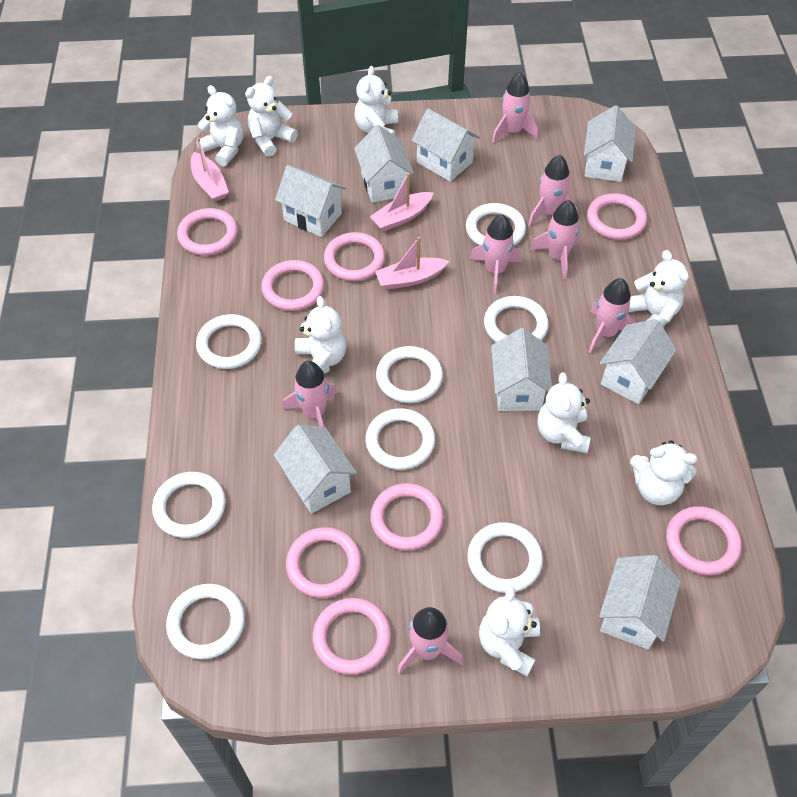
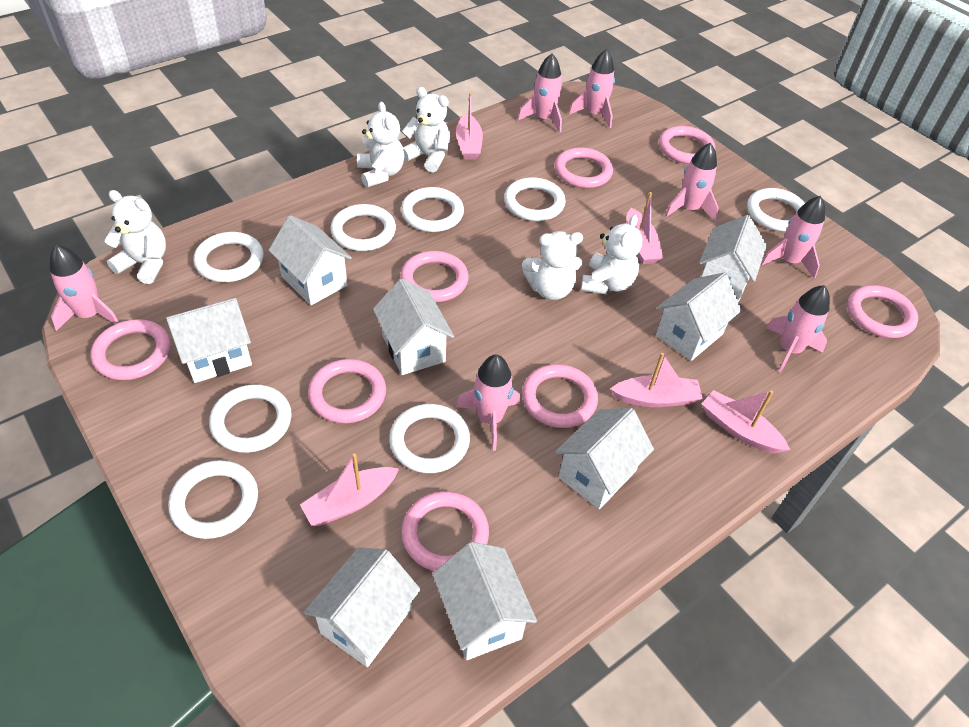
pink boat: [191,138,229,202] [370,173,433,231] [375,237,449,290] = 3 -> [300,453,399,526] [456,92,483,159] [610,353,703,407] [626,192,663,264] [702,390,790,454] = 5
white teddy bear: [196,85,244,166] [245,76,298,157] [295,296,346,374] [354,66,398,135] [479,586,540,676] [538,372,591,453] [629,250,689,326] [630,440,698,505] = 8 -> [104,190,166,284] [357,102,404,188] [402,87,450,172] [522,231,583,300] [581,214,643,294] = 5

